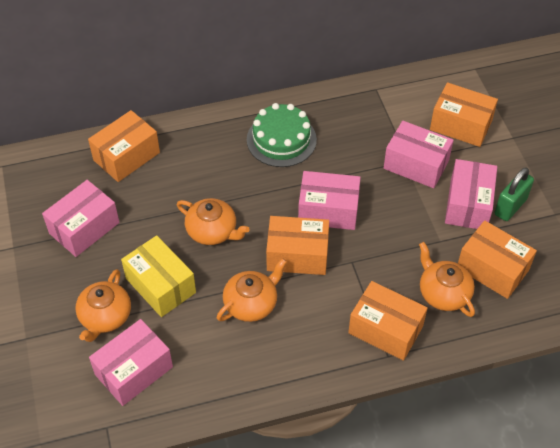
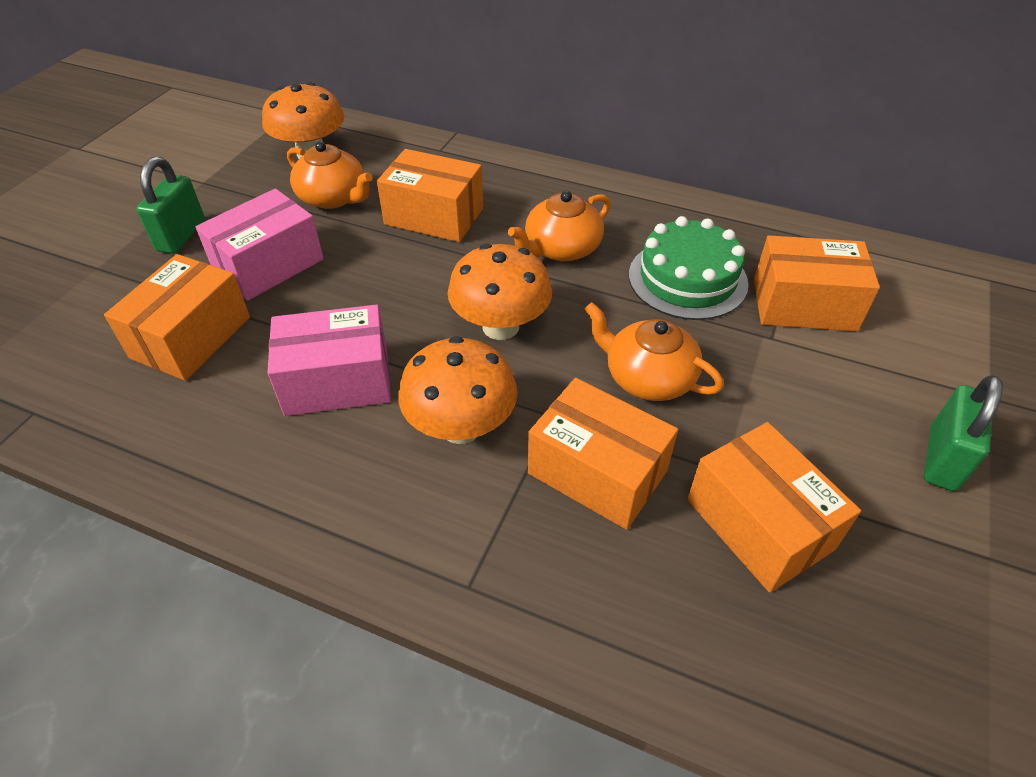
green padlock: [494,167,534,221] = 1 -> [136,157,205,254] [924,375,1003,491] = 2
orange mushroom: none = 0 -> [262,82,345,159] [398,336,517,444] [448,244,552,340] = 3
orange teapot: [75,269,131,342] [177,198,250,245] [217,258,287,322] [419,242,475,317] = 4 -> [287,141,373,209] [508,191,611,261] [585,302,724,401] = 3
pink box: [42,180,120,257] [89,319,173,406] [298,171,361,230] [384,121,454,188] [445,159,497,229] = 5 -> [196,189,324,301] [267,305,391,416] = 2
yellow box: [121,235,196,317] = 1 -> none = 0

